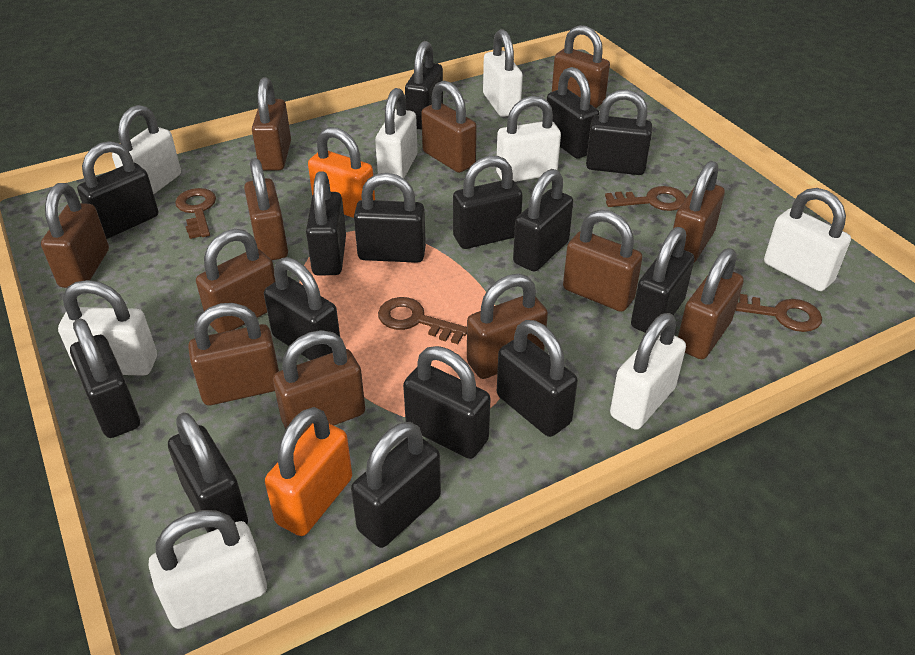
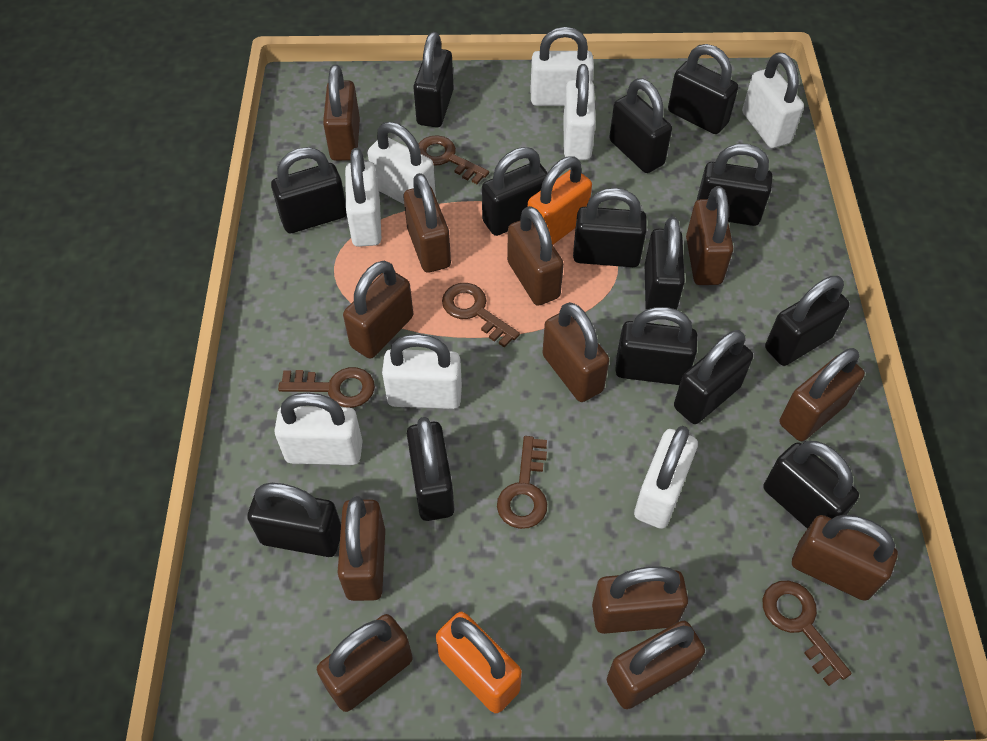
black padlock: [70,319,140,438] [77,141,158,239] [168,412,248,533] [264,257,340,360] [306,171,346,275] [351,422,441,548] [354,173,426,263] [403,346,491,459] [405,41,443,130] [453,156,523,249] [497,320,578,437] [513,169,573,272] [547,67,599,158] [586,90,652,175] [631,227,694,333] = 15 -> [247,483,341,557] [271,147,347,233] [407,417,454,521] [413,32,454,127] [482,147,548,236] [573,188,647,267] [609,78,672,173] [615,307,698,385] [645,217,685,309] [668,44,738,134] [674,330,753,424] [697,144,772,226] [763,441,859,529] [765,276,850,366] = 14
brown key: [175,188,216,239] [378,297,467,344] [605,186,686,211] [735,294,822,332] = 4 -> [278,367,375,408] [419,135,489,184] [442,283,520,347] [497,436,547,529] [763,581,852,686] = 5

